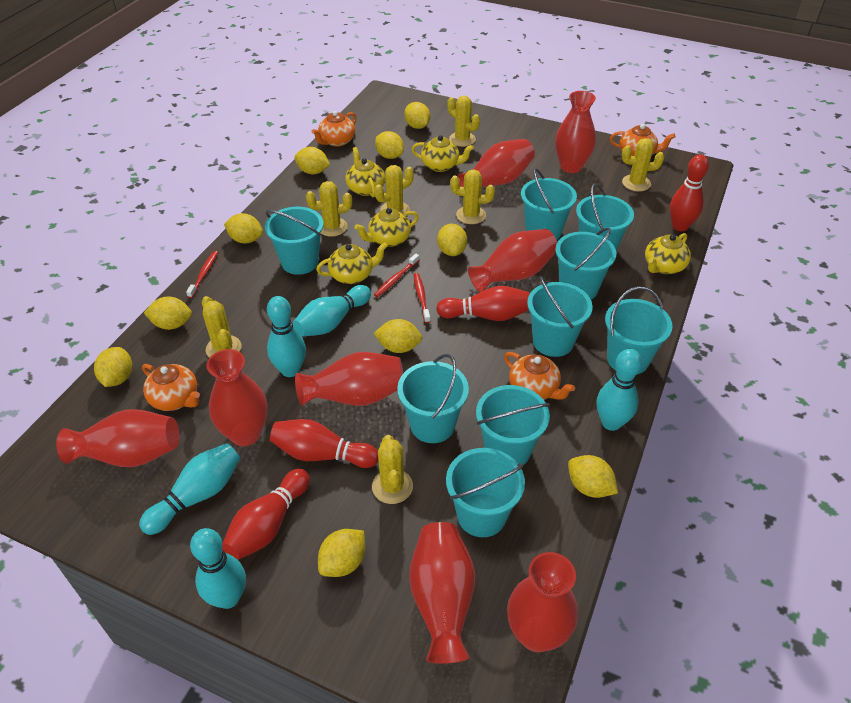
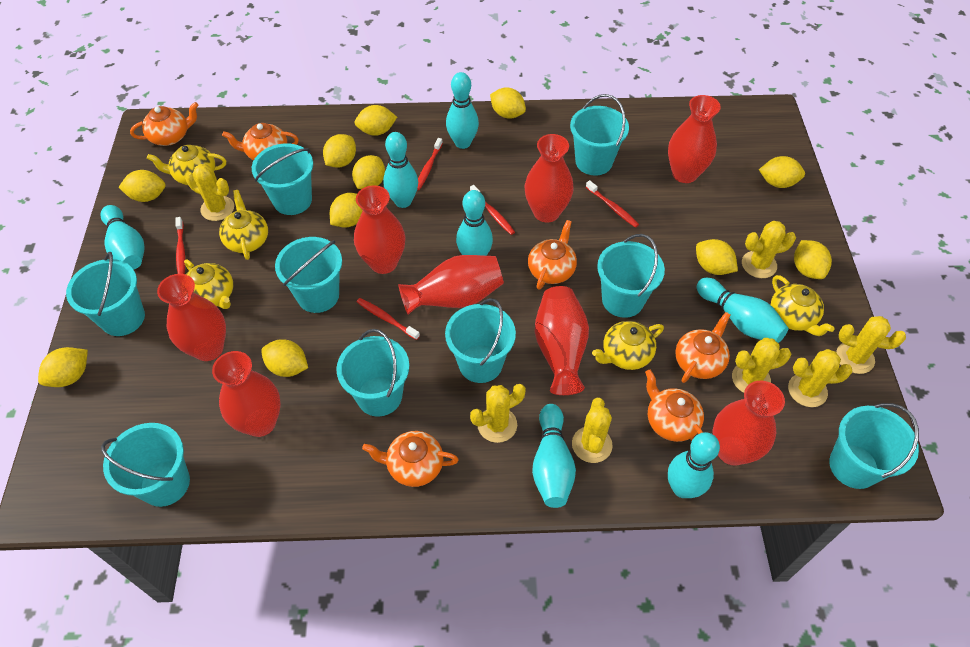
orange teapot: [142,364,200,411] [312,111,357,147] [504,352,575,400] [610,124,676,156] = 4 -> [130,102,198,146] [222,123,299,160] [362,431,459,487] [528,220,577,290] [645,370,704,442] [675,312,730,383] = 6
red bowling pin: [222,469,310,560] [270,419,378,468] [436,286,529,321] [670,154,709,232] = 4 -> none = 0
red toothbrush: [186,251,218,298] [374,254,419,297] [414,273,431,323] = 3 -> [175,217,185,274] [357,298,420,340] [417,138,443,190] [470,185,515,235] [586,180,639,228] = 5
turquoise bowling pin: [139,443,240,535] [190,528,246,609] [267,296,306,377] [293,285,371,337] [596,349,642,431] = 5 -> [100,205,145,270] [383,132,418,208] [446,72,479,149] [456,190,493,256] [532,404,576,508] [668,432,720,498] [697,278,789,343] = 7
yellow lemon: [94,347,132,387] [144,297,192,330] [224,213,263,243] [294,147,330,174] [318,529,365,577] [374,319,422,353] [375,131,404,159] [404,102,430,129] [437,224,467,256] [568,455,618,498] = 10 -> [38,347,88,387] [119,170,166,202] [261,339,308,377] [323,134,356,168] [330,193,363,227] [352,155,385,189] [355,105,397,136] [490,87,526,119] [696,239,738,275] [759,156,805,188] [794,240,832,279] = 11

